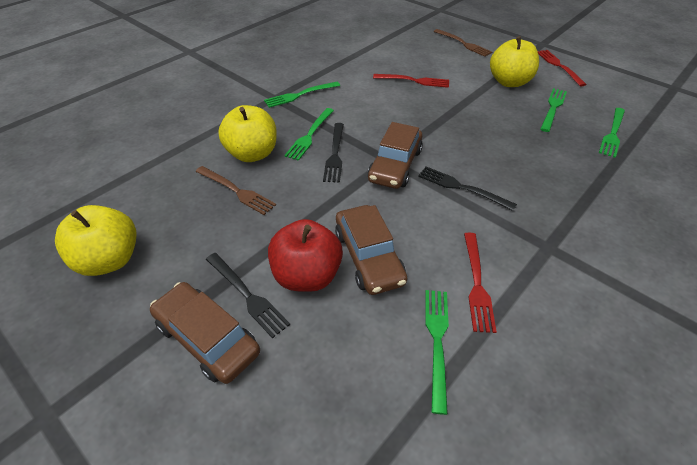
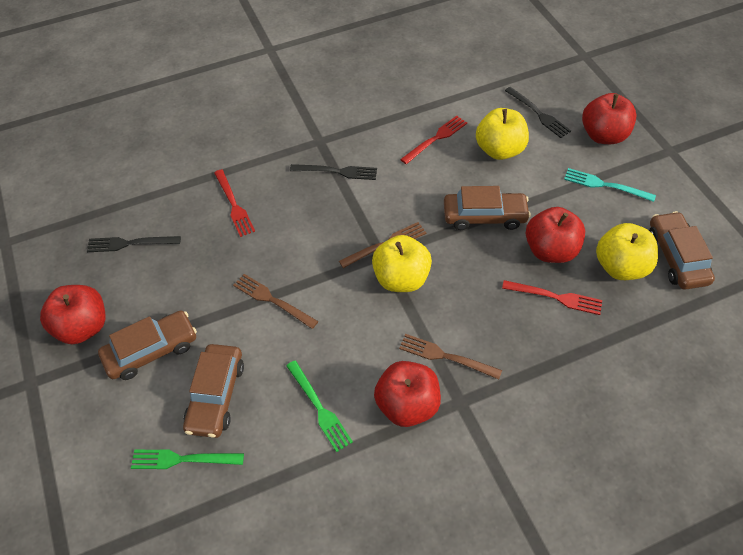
brown car: [150,282,260,384] [335,205,408,295] [368,122,423,189] = 3 -> [98,311,197,380] [183,344,244,438] [444,186,531,230] [649,211,715,290] = 4
brown fork: [196,166,276,215] [433,29,492,57] = 2 -> [233,274,318,329] [339,222,427,268] [399,334,502,379] = 3
green fork: [264,82,340,108] [284,108,334,161] [425,290,449,415] [540,88,567,132] [599,108,625,158] = 5 -> [131,450,244,469] [286,360,353,452] = 2
red apple: [268,219,343,292] = 1 -> [40,285,105,344] [374,361,441,427] [526,207,585,263] [582,93,636,144] = 4
turquoise fork: none = 0 -> [564,168,656,202] = 1

